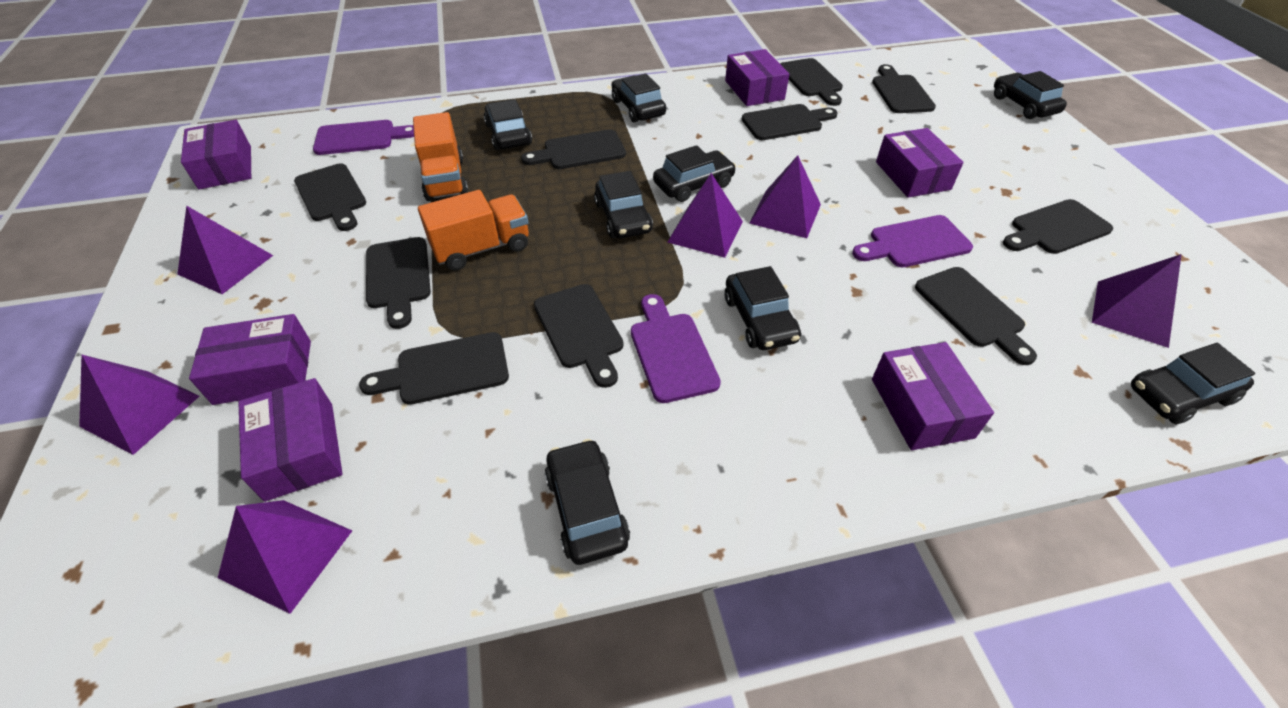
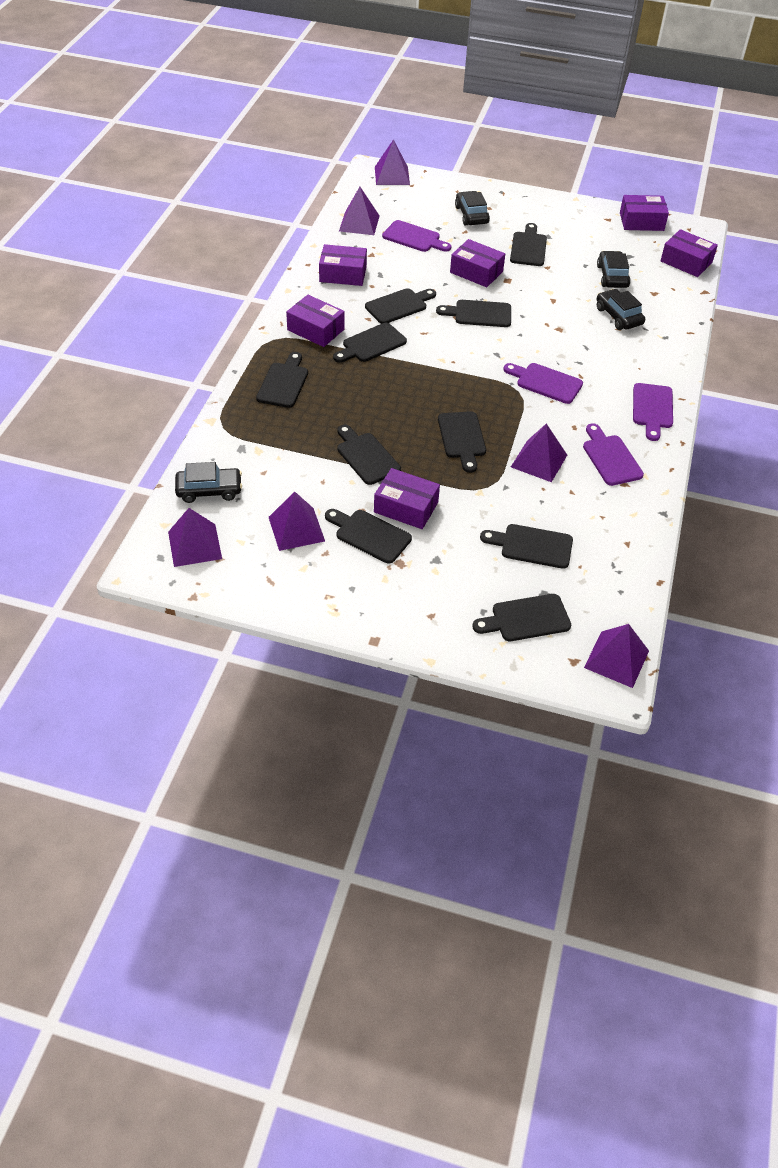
black car: [484,99,532,150] [545,439,630,565] [594,171,653,238] [612,73,666,122] [653,145,736,202] [725,266,801,350] [994,71,1067,119] [1131,343,1255,425] = 8 -> [175,462,242,503] [455,191,490,225] [597,251,631,288] [597,289,645,330] = 4
orange truck: [413,112,468,201] [418,190,529,271] = 2 -> none = 0
purple cutting board: [313,120,414,155] [631,294,721,403] [852,215,973,267] = 3 -> [382,220,451,252] [503,363,583,404] [583,423,644,486] [633,383,673,441] = 4

